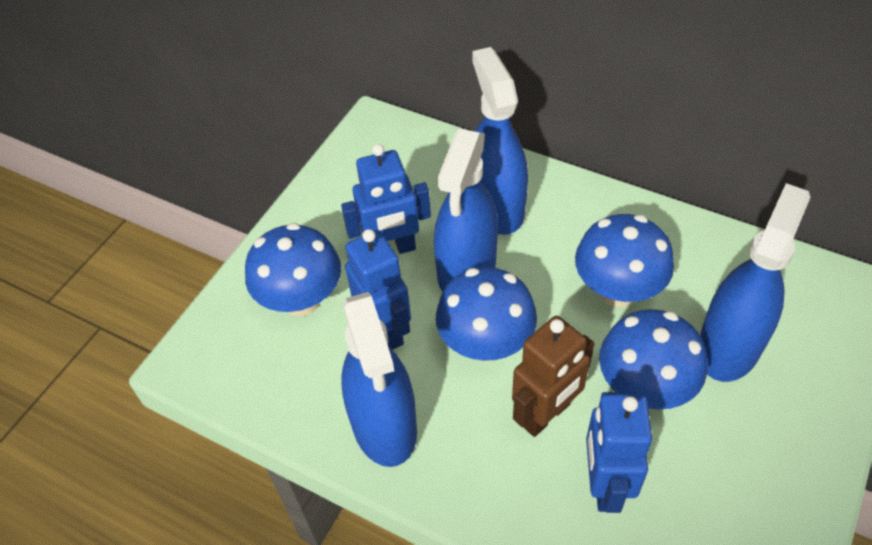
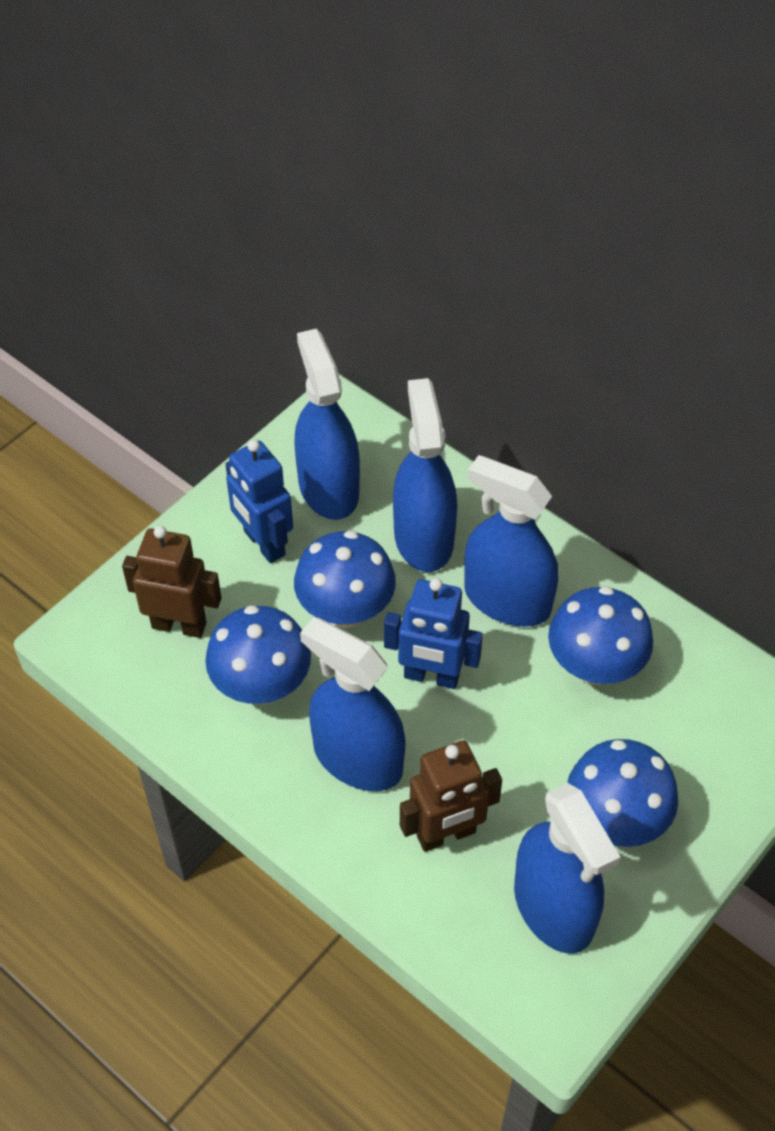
blue robot: [341,144,431,254] [345,229,411,350] [586,392,652,513] = 3 -> [226,440,293,563] [384,578,483,689] = 2
blue spray bottle: [341,292,417,467] [434,129,498,292] [472,47,528,235] [700,183,811,382] = 4 -> [294,329,360,520] [300,617,406,791] [393,378,457,572] [464,455,558,627] [514,783,620,953] = 5
brown robot: [512,316,595,437] = 1 -> [122,526,222,638] [400,740,502,852] = 2

